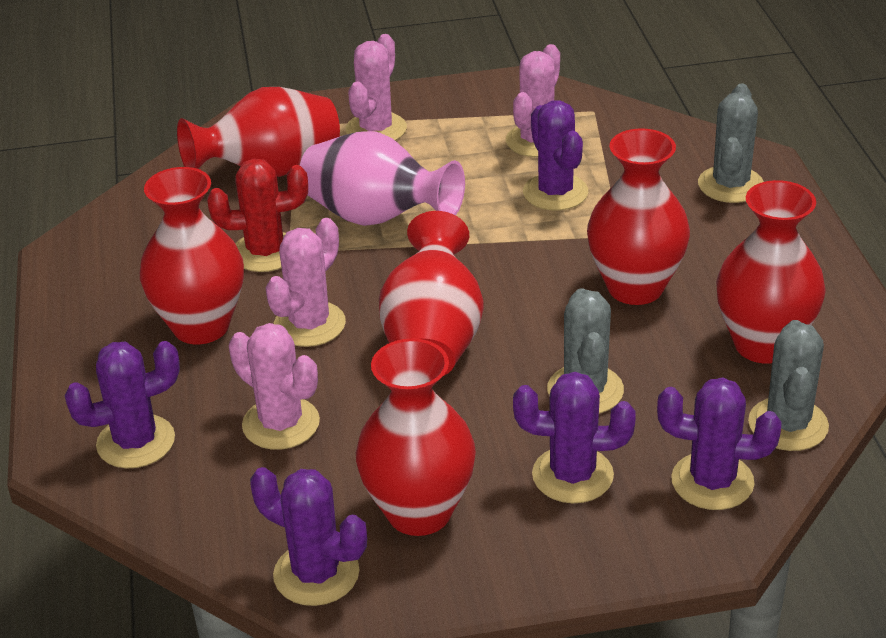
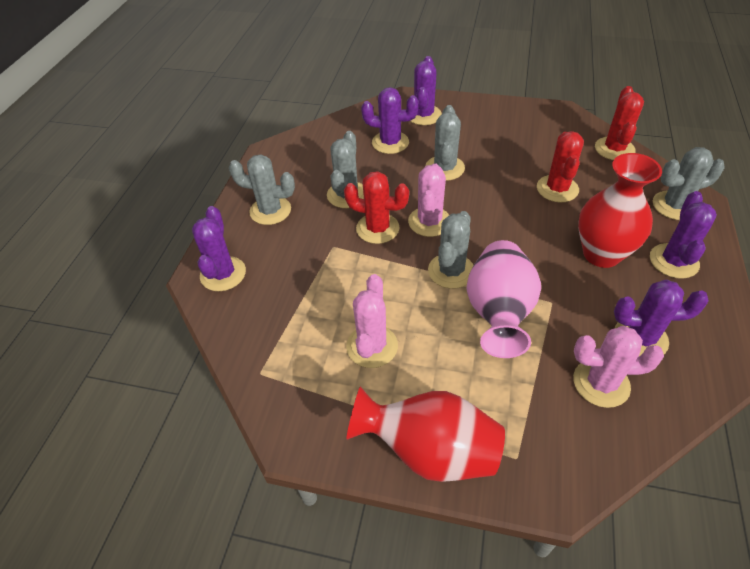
grey cactus: [547,288,624,414] [698,83,764,203] [748,320,829,451] = 3 -> [229,154,295,225] [327,131,364,208] [426,105,465,181] [428,211,474,289] [653,147,725,220] = 5
pink cactus: [229,323,320,450] [265,218,346,347] [346,34,407,141] [506,44,560,157] = 4 -> [346,274,398,368] [408,163,449,237] [573,326,664,408] = 3
red cactus: [207,159,308,272] = 1 -> [344,171,409,244] [537,131,584,202] [595,86,644,160] = 3
red vase: [140,167,244,344] [177,87,340,177] [356,338,476,536] [379,211,484,375] [587,128,690,305] [716,180,826,364] = 6 -> [346,386,505,482] [578,153,662,268] = 2

